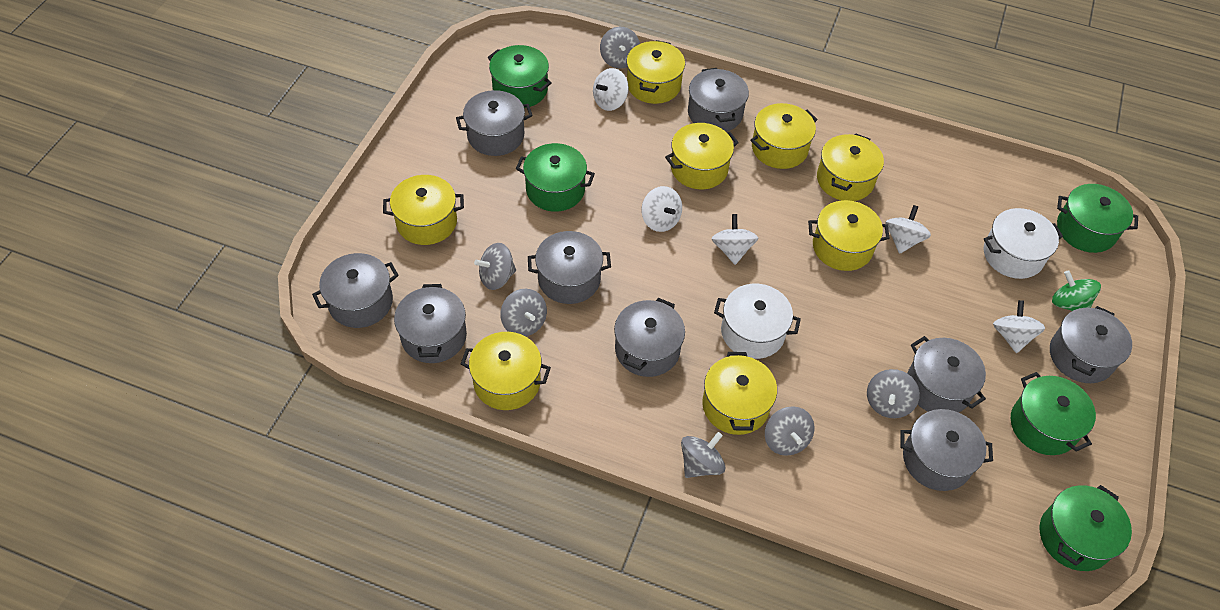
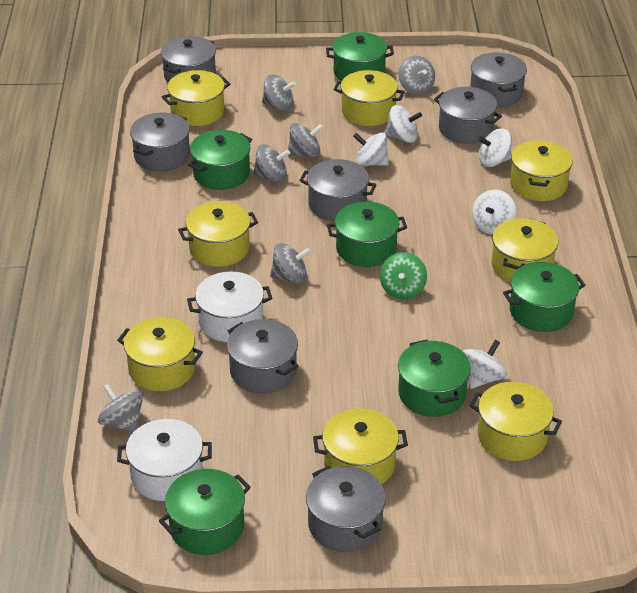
green pot: [488,45,552,108] [516,143,595,212] [1011,372,1096,455] [1040,485,1132,571] [1057,184,1138,253] = 5 -> [159,469,251,555] [188,130,252,190] [326,32,394,81] [327,202,407,267] [398,340,471,417] [503,262,586,332] = 6
grey pot: [312,253,399,328] [394,284,467,363] [456,90,533,156] [528,231,611,304] [614,298,685,377] [688,68,749,132] [900,409,993,491] [907,336,986,413] [1050,306,1132,383] = 9 -> [130,113,190,172] [161,36,216,83] [227,319,299,394] [299,159,377,221] [306,465,386,552] [434,87,502,144] [470,52,527,107] = 7

